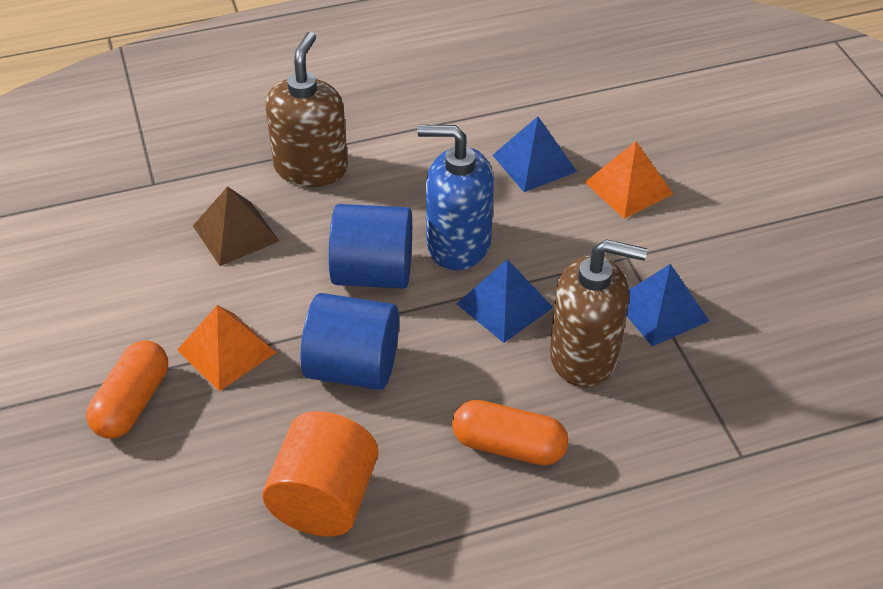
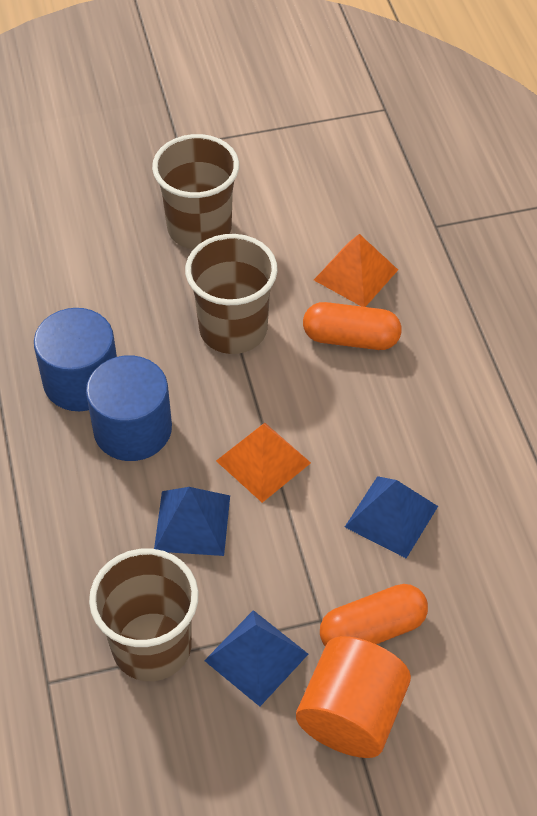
blue soap dispenser: [417,125,494,270] = 1 -> none = 0
brown cup: none = 0 -> [89,549,199,681] [152,134,239,249] [185,234,278,354] = 3
brown pyramid: [193,186,279,266] = 1 -> none = 0
brown soap dispenser: [265,32,348,187] [550,239,647,387] = 2 -> none = 0

